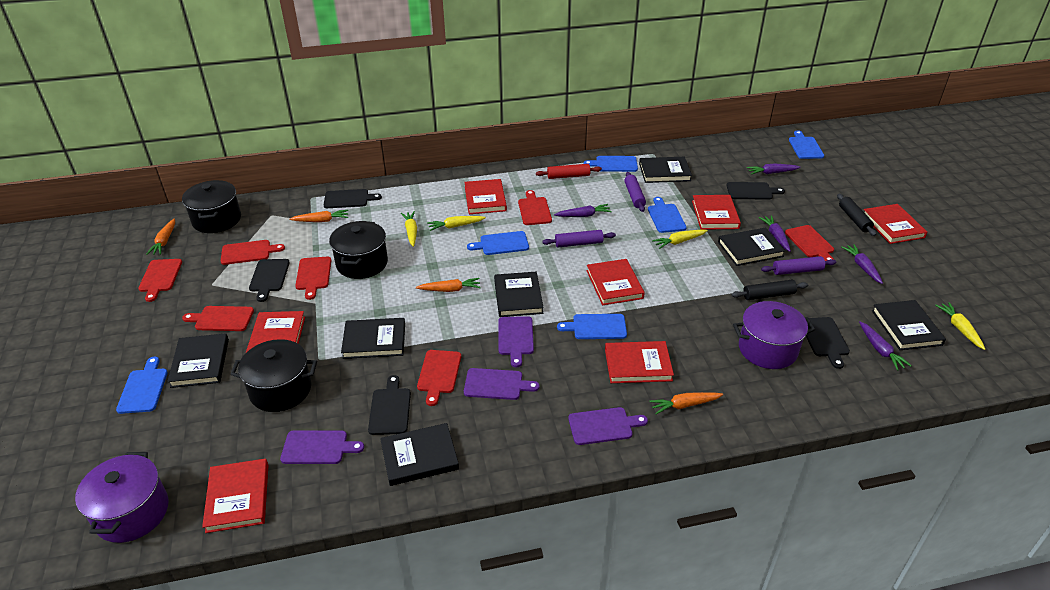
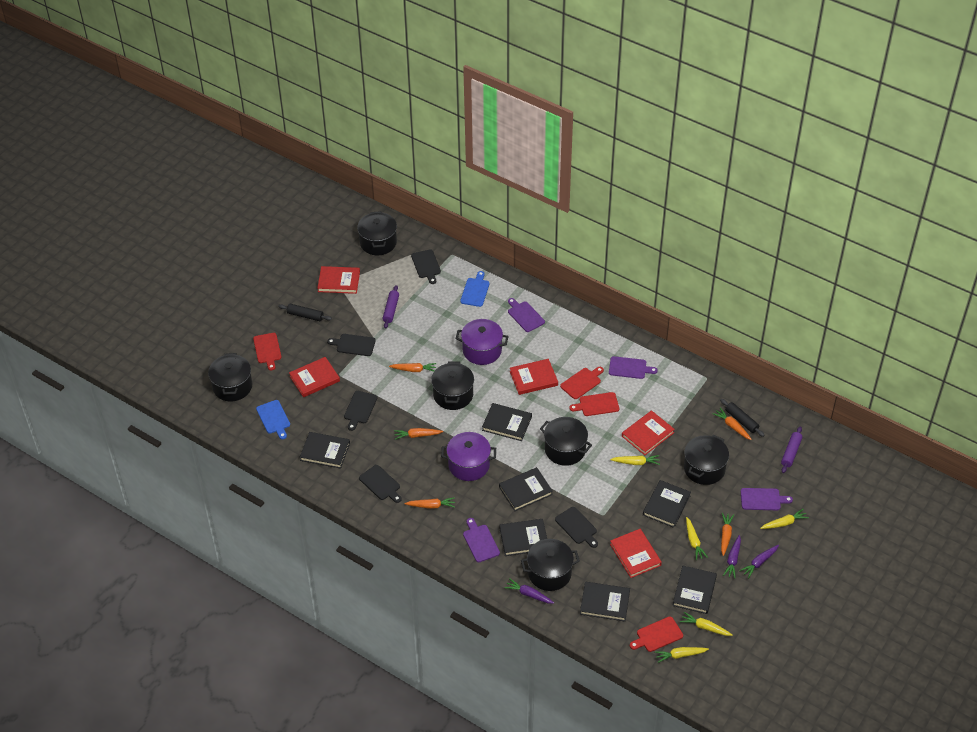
black pot: [182,180,241,233] [230,339,317,412] [329,221,388,279] = 3 -> [208,353,252,401] [357,211,397,255] [431,361,474,410] [521,539,580,591] [540,417,592,466] [684,435,729,485] = 6
blue cutting board: [116,357,168,414] [467,231,529,255] [557,314,627,339] [584,156,638,172] [648,197,687,233] [789,130,824,159] = 6 -> [256,400,290,439] [460,271,490,307] = 2
orange carrot: [146,218,175,255] [289,210,348,222] [416,278,481,292] [649,392,723,414] = 4 -> [389,363,436,372] [394,428,443,440] [405,497,455,509] [712,408,752,440] [721,513,734,556] = 5
purple carrot: [554,204,612,217] [747,164,800,175] [759,215,791,252] [841,244,883,284] [859,321,912,371] = 5 -> [504,578,554,604] [723,535,741,578] [739,545,779,579] = 3
purple rolling pin: [542,230,616,247] [624,172,646,212] [761,256,836,275] = 3 -> [383,285,399,328] [781,427,802,473] = 2
red book: [202,458,268,533] [246,311,305,352] [464,179,507,214] [586,259,645,305] [605,341,674,383] [692,195,741,230] [864,204,927,244] = 7 -> [289,357,340,397] [317,266,360,294] [510,359,558,395] [610,529,662,578] [622,410,675,455] = 5
red cutting board: [138,259,182,302] [182,306,254,331] [221,240,285,265] [295,257,331,300] [417,350,461,406] [518,190,552,225] [785,225,834,261] = 7 -> [253,333,282,371] [560,367,604,399] [569,392,619,416] [630,616,683,652] = 4
red rolling pin: [536,164,602,179] = 1 -> none = 0
yellow carrot: [401,211,417,247] [427,216,486,231] [652,230,708,249] [935,302,985,350] = 4 -> [610,455,660,465] [655,647,709,663] [680,612,732,636] [686,517,708,560] [760,509,809,529] = 5

